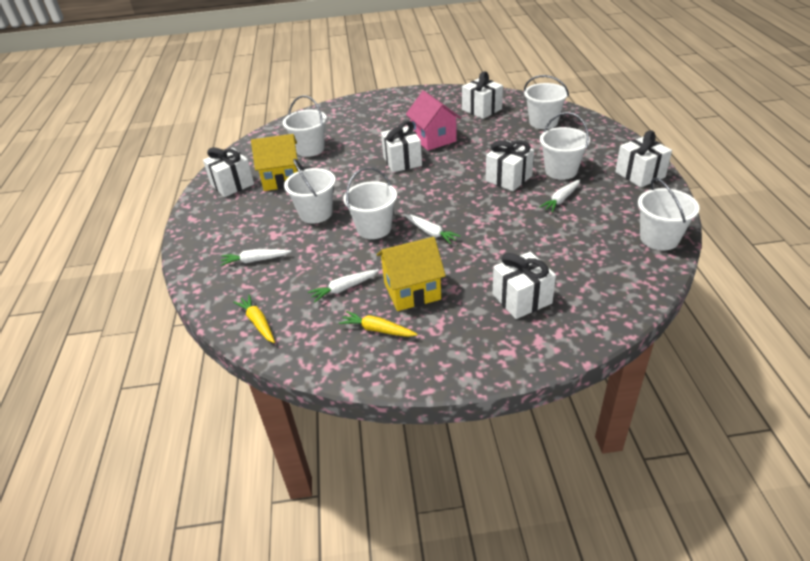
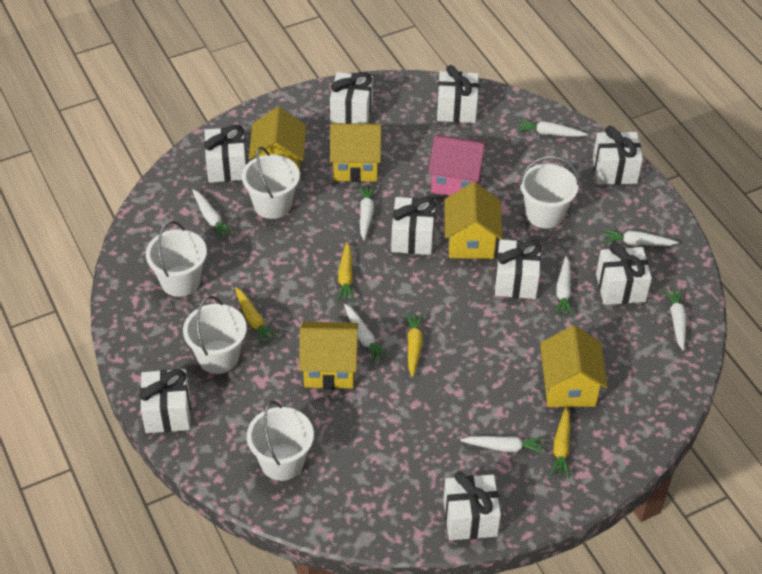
white bucket: [283,95,327,157] [284,159,336,224] [343,167,397,239] [524,75,569,129] [540,112,590,180] [638,177,700,250] = 6 -> [146,221,207,297] [183,296,247,374] [242,147,300,219] [247,401,314,481] [519,156,579,228] = 5
white carrot: [220,249,291,266] [308,269,379,303] [404,214,461,244] [539,179,580,213] = 4 -> [192,189,236,240] [344,304,390,363] [359,185,376,240] [460,436,545,454] [517,119,588,137] [555,256,573,316] [603,229,679,246] [664,288,686,351] = 8
white gift: [203,147,254,197] [381,121,422,172] [462,71,503,119] [486,140,534,191] [493,252,556,319] [615,130,672,188] = 6 -> [139,369,191,433] [204,125,247,183] [330,72,373,124] [391,197,436,255] [437,65,479,123] [443,471,501,540] [495,239,542,299] [593,126,643,185] [596,242,652,305] = 9
yellow carrot: [233,294,275,343] [339,311,418,337] = 2 -> [235,287,278,345] [337,242,355,301] [406,312,424,377] [550,407,570,478] = 4
yellow house: [251,134,299,191] [377,237,446,311] = 2 -> [249,107,306,172] [299,322,358,389] [330,123,381,182] [444,182,502,259] [540,325,608,407] = 5

